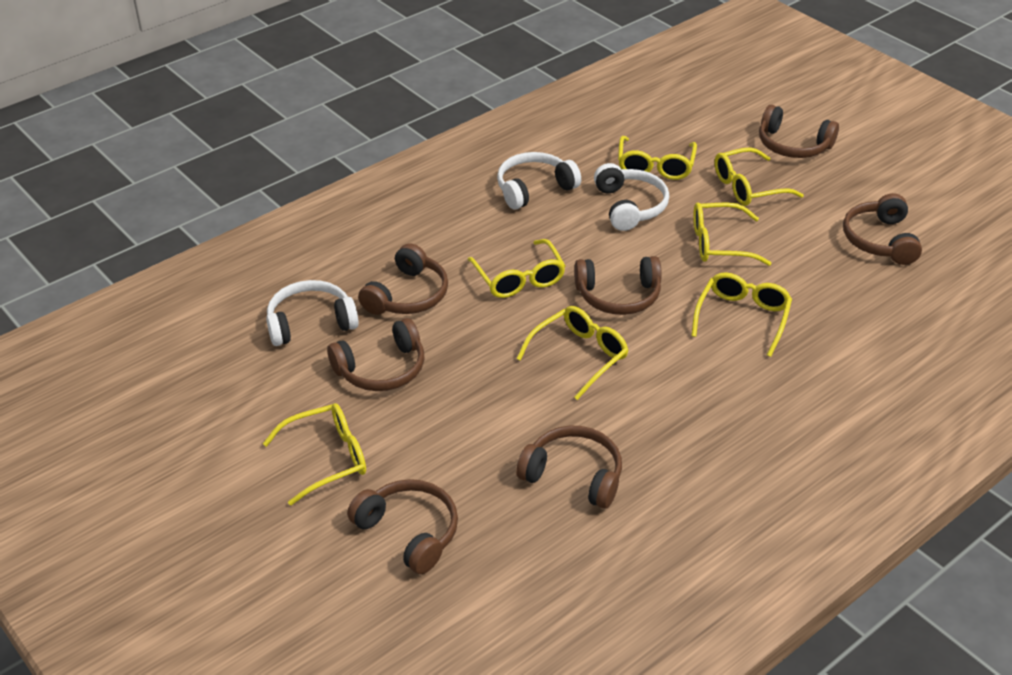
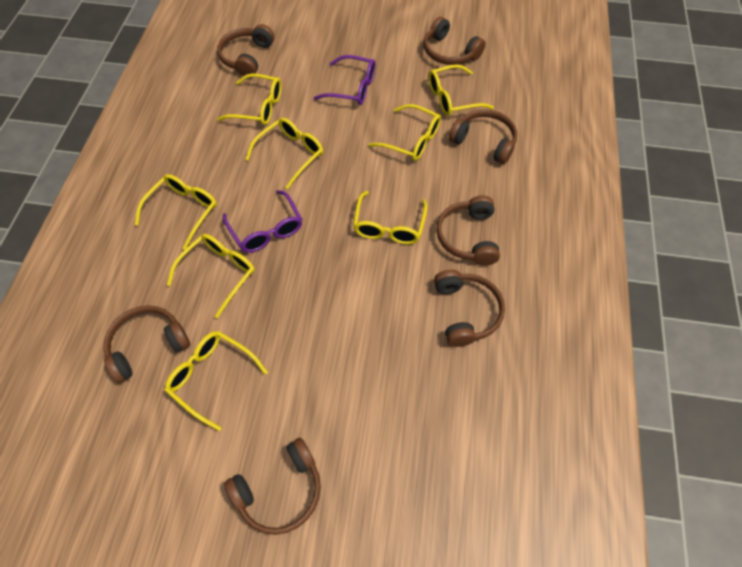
purple glasses: none = 0 -> [223,190,302,253] [314,55,376,105] = 2
white headphones: [266,280,359,346] [497,152,581,210] [594,163,669,231] = 3 -> none = 0
yellow glasses: [263,403,366,506] [467,239,565,298] [517,306,629,400] [618,136,697,180] [691,272,792,357] [693,202,772,266] [714,147,804,206] = 7 -> [135,174,217,250] [165,331,268,431] [167,234,255,318] [217,74,282,125] [246,118,323,189] [353,191,428,244] [368,104,441,161] [428,64,494,116] = 8

